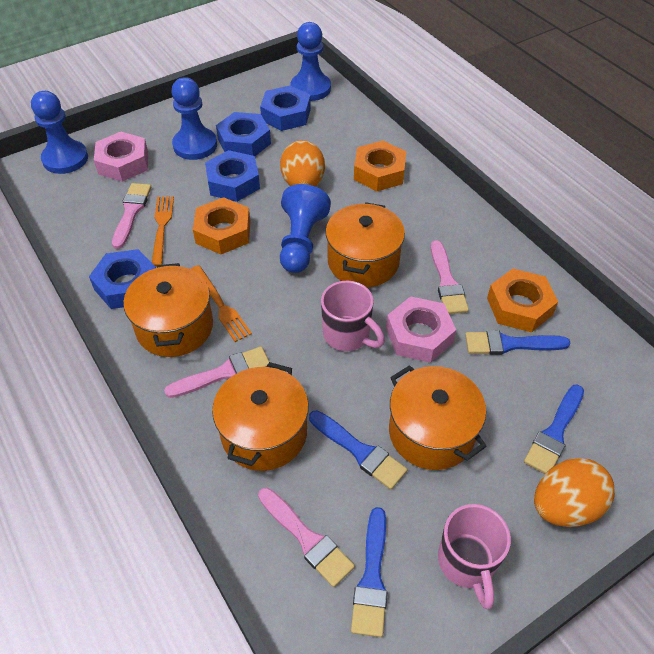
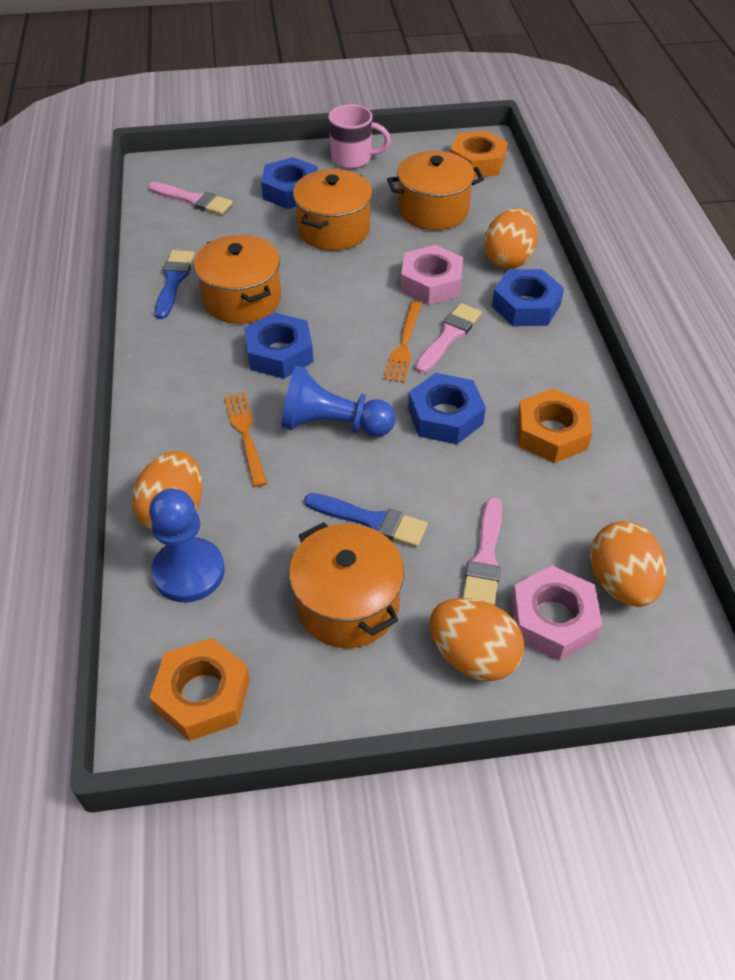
blue brush: [309,410,407,490] [351,507,387,637] [465,330,570,355] [524,384,584,474] = 4 -> [155,250,195,319] [304,493,428,547] = 2
blue pawn: [31,91,88,174] [172,77,217,160] [280,184,331,273] [290,22,331,101] = 4 -> [149,488,225,603] [281,366,396,437] = 2
orange egg: [280,140,325,187] [534,458,615,527] = 2 -> [132,451,202,530] [430,598,524,681] [484,208,538,269] [590,522,666,607] = 4
pink brush: [112,183,151,249] [164,346,269,398] [258,487,355,587] [431,240,469,314] = 4 -> [148,182,233,215] [415,303,482,373] [462,497,502,605] = 3
pink mug: [321,281,385,351] [438,504,511,609] = 2 -> [328,105,391,169] = 1

